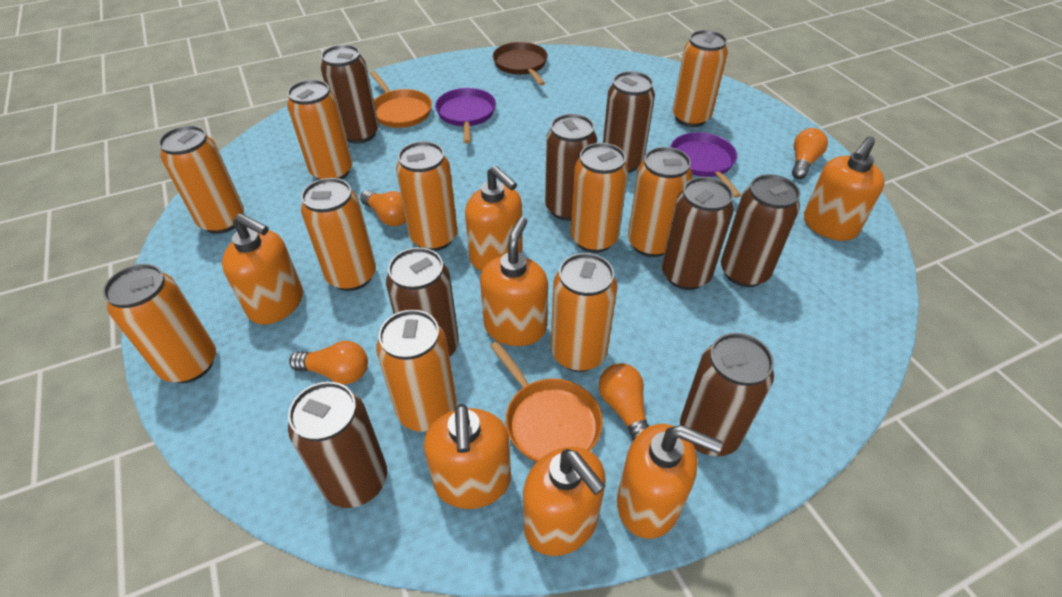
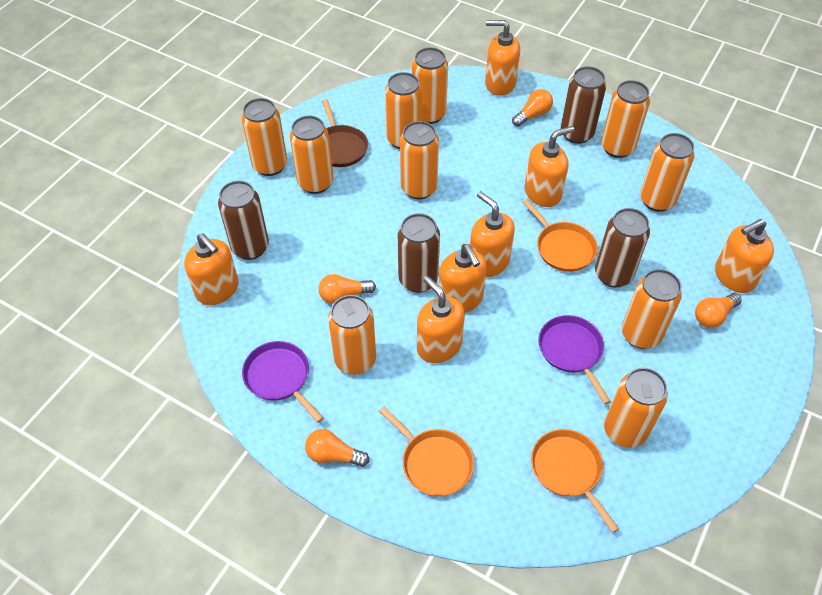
brown can: [288,382,387,508] [321,45,379,144] [386,247,459,357] [545,114,597,221] [603,71,655,173] [662,177,734,290] [680,333,774,456] [721,174,800,287] = 8 -> [218,181,269,260] [398,213,440,293] [560,66,606,144] [595,208,650,287] = 4
orange pan: [369,71,432,128] [490,341,603,462] = 2 -> [379,406,474,496] [522,199,598,272] [531,429,619,533] = 3

